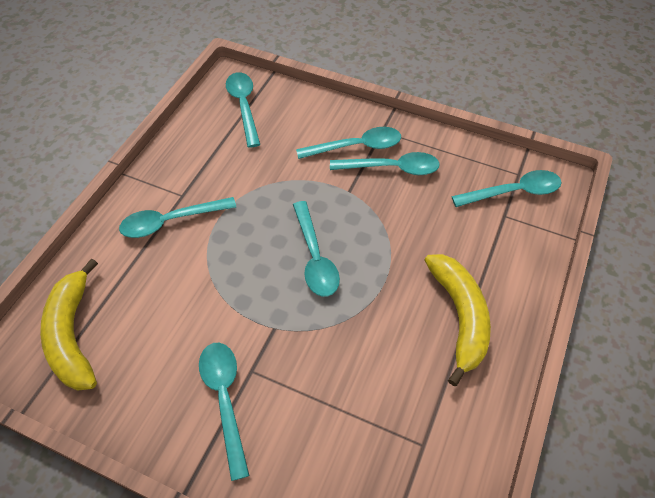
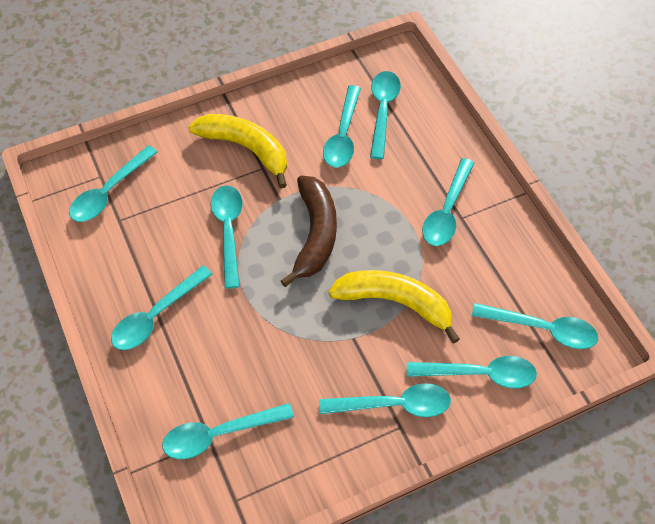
brown banana: none = 0 -> [281,176,337,287] = 1
turquoise spoon: [119,197,236,238] [199,343,249,481] [226,72,260,148] [293,201,340,297] [296,127,401,159] [330,152,440,175] [451,170,562,207] = 7 -> [69,145,158,222] [111,265,213,350] [162,403,294,459] [211,185,243,289] [319,383,451,417] [323,85,361,167] [370,71,401,159] [407,356,537,388] [422,158,474,246] [472,303,598,349] = 10

